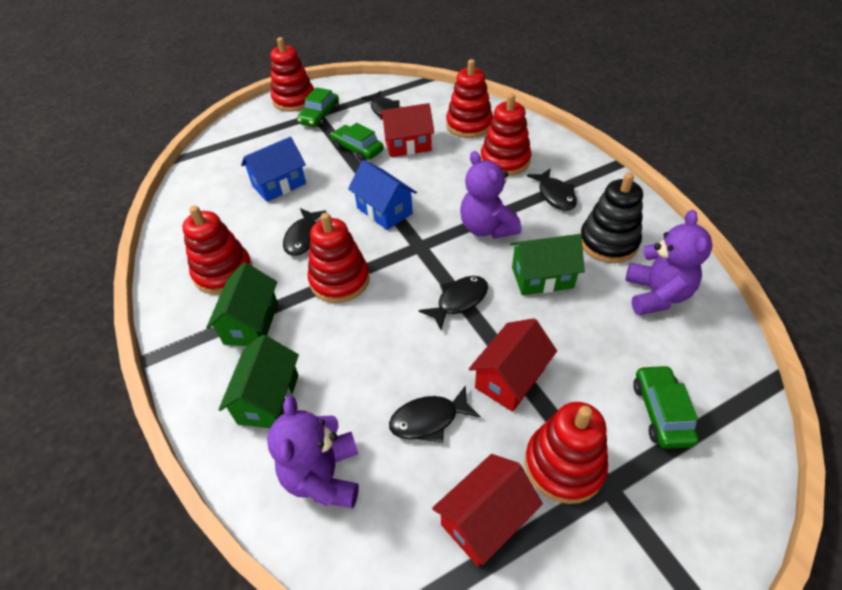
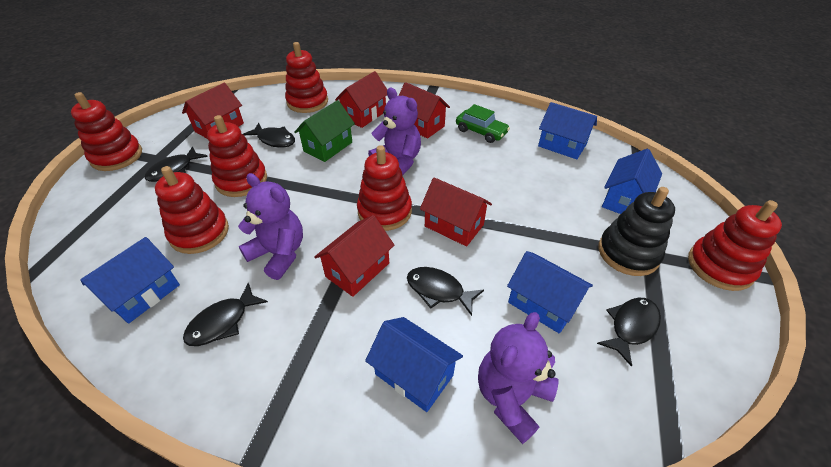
blue house: [241,137,306,202] [348,160,417,230] = 2 -> [80,237,180,324] [365,317,463,412] [507,251,593,334] [538,102,597,160] [602,149,662,214] = 5
green car: [297,87,339,128] [331,123,384,162] [633,365,699,449] = 3 -> [456,104,510,143] = 1
green house: [206,262,278,346] [218,335,299,428] [510,234,585,295] = 3 -> [295,100,355,162] = 1
red house: [380,103,435,157] [432,454,543,567] [469,318,557,412] = 3 -> [182,83,244,139] [314,215,394,297] [335,71,387,128] [398,82,450,139] [420,177,492,247] = 5

